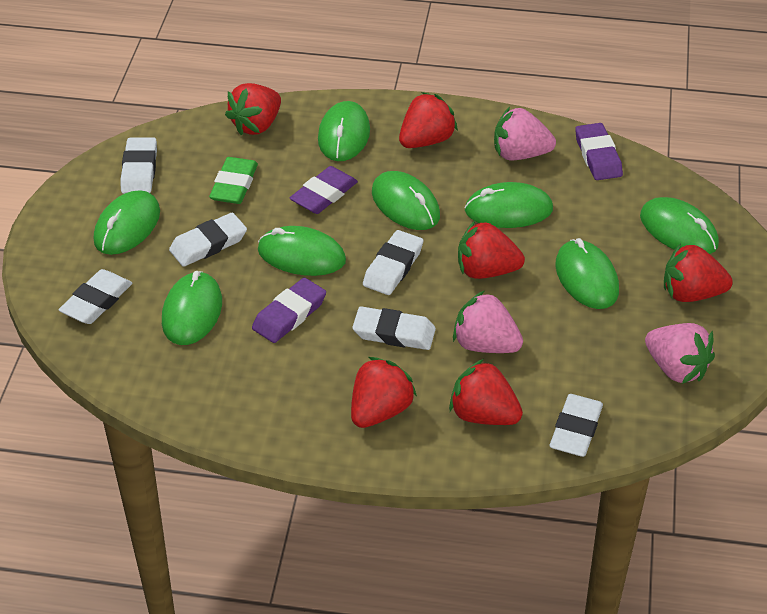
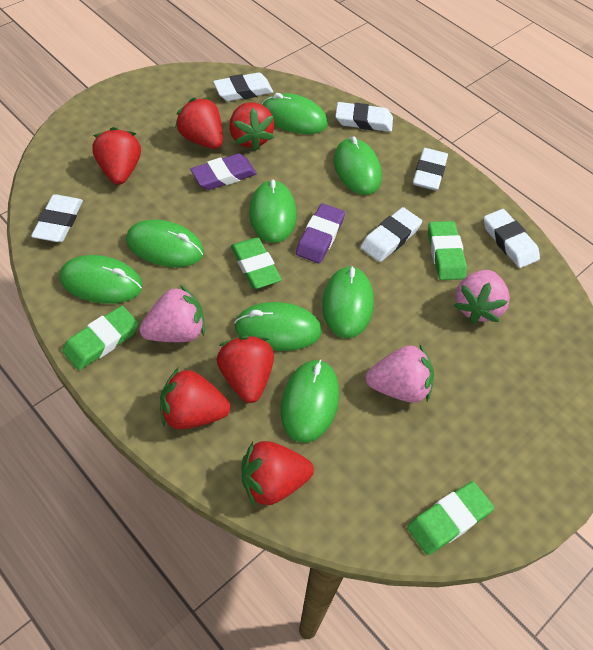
green eraser: [209,157,258,204] = 1 -> [62,306,139,370] [231,237,282,289] [407,481,494,555] [428,221,467,280] = 4
purple eraser: [252,278,326,343] [289,166,358,214] [575,123,623,180] = 3 -> [190,154,257,190] [296,203,345,263] = 2

